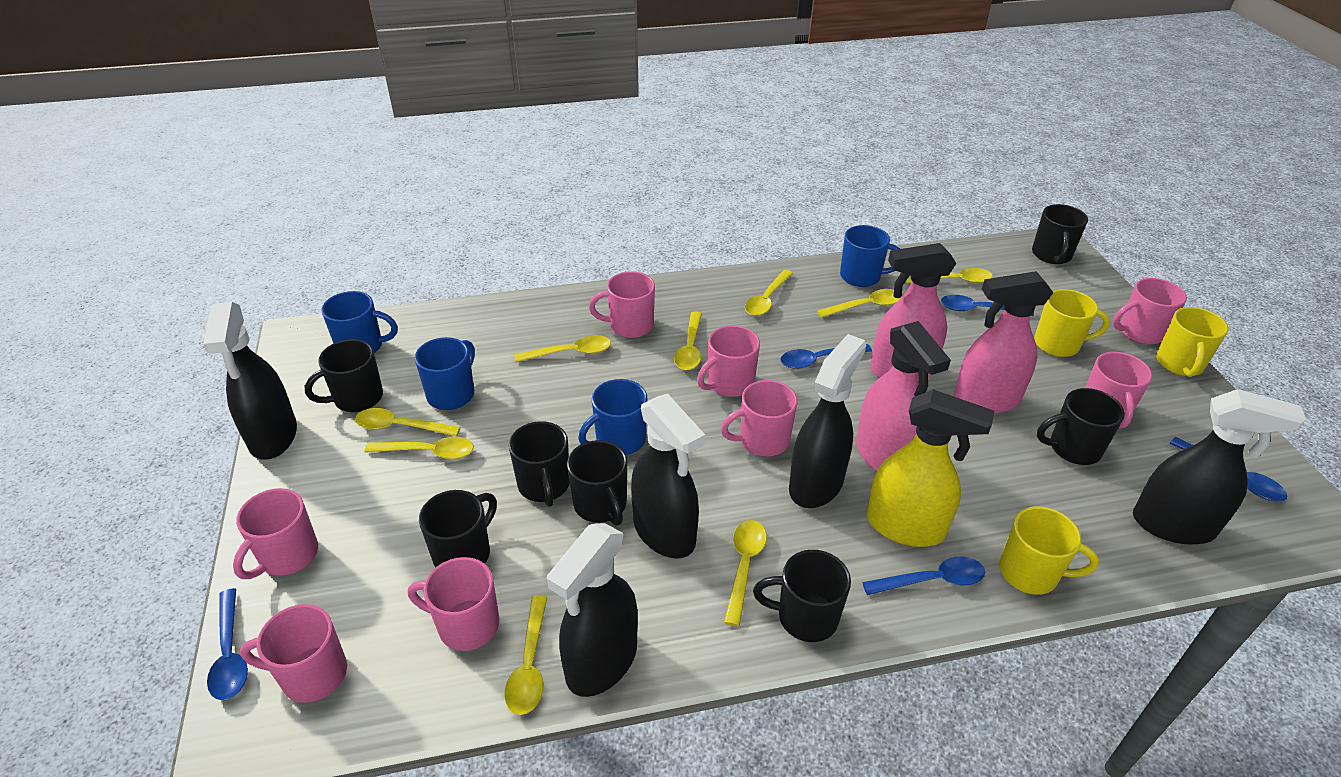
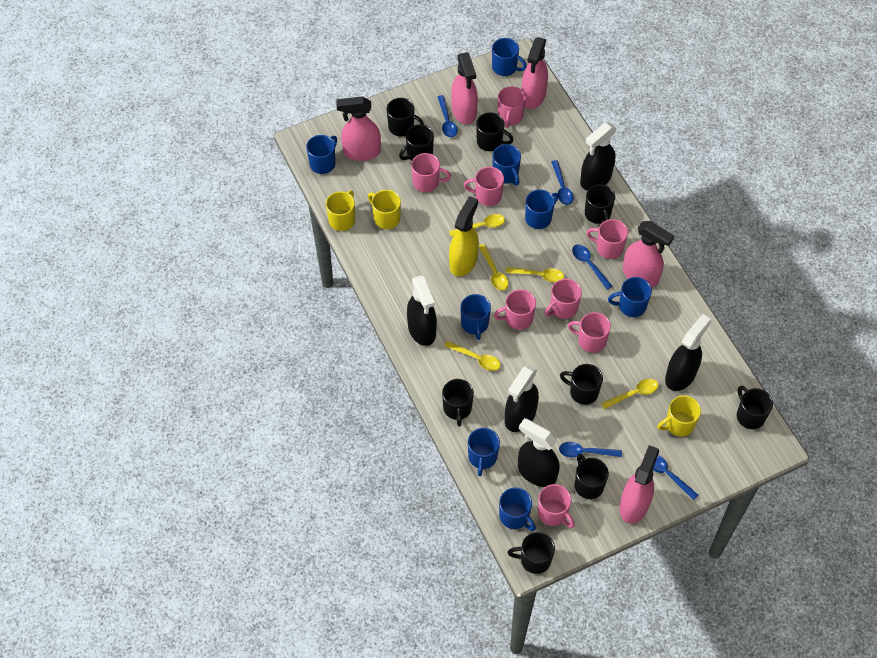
black mug: [305,339,383,412] [419,490,497,568] [509,421,570,507] [567,440,627,526] [753,550,851,642] [1032,204,1088,264] [1037,388,1125,465] = 7 -> [387,98,424,136] [399,124,434,161] [442,379,474,427] [476,112,513,151] [507,532,555,574] [560,364,603,405] [575,454,609,499] [585,184,615,224] [737,386,773,429] = 9
blue mug: [322,291,398,353] [415,337,475,410] [578,379,648,455] [840,225,900,287] = 4 -> [306,135,337,174] [460,294,491,340] [468,428,500,476] [492,38,527,76] [493,144,521,185] [499,487,536,531] [525,190,559,229] [608,277,652,317] = 8
pink spray bottle: [856,321,951,472] [870,243,956,382] [954,271,1053,414] = 3 -> [336,96,381,161] [451,52,478,124] [521,37,548,109] [620,445,659,524] [623,221,674,287] = 5
yellow spoon: [355,408,460,436] [364,437,474,459] [504,595,548,715] [514,335,611,362] [674,311,702,370] [724,520,767,626] [745,270,793,316] [817,289,900,318] [906,268,993,283] = 9 -> [445,341,500,371] [449,214,505,237] [479,244,508,290] [505,267,564,282] [601,379,658,409] = 5

